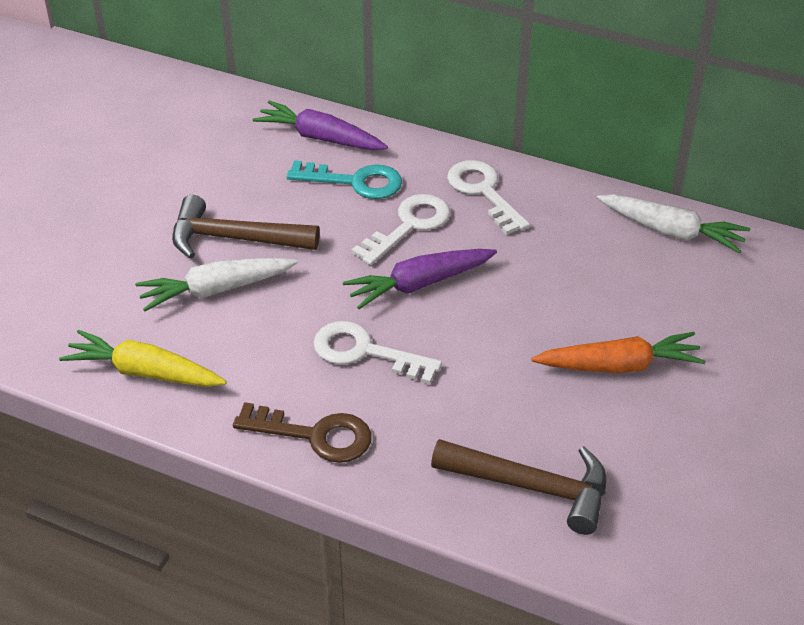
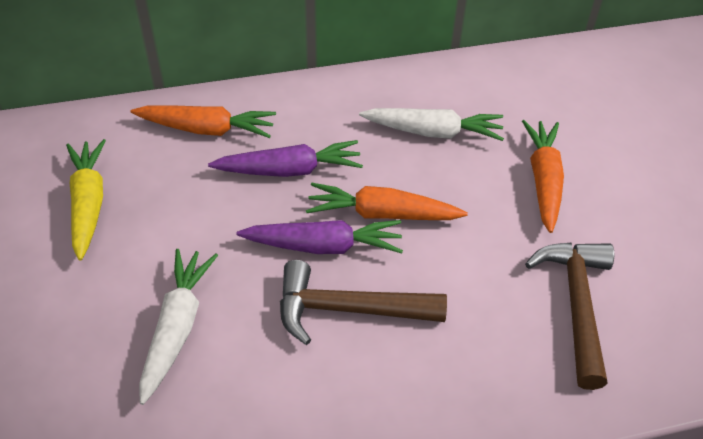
brown key: [233,402,372,463] = 1 -> none = 0
orange carrot: [531,332,706,373] = 1 -> [131,105,276,138] [306,183,468,220] [522,120,564,233] = 3
turquoise key: [287,160,402,199] = 1 -> none = 0
white key: [313,321,442,384] [351,194,450,265] [447,160,530,235] = 3 -> none = 0

